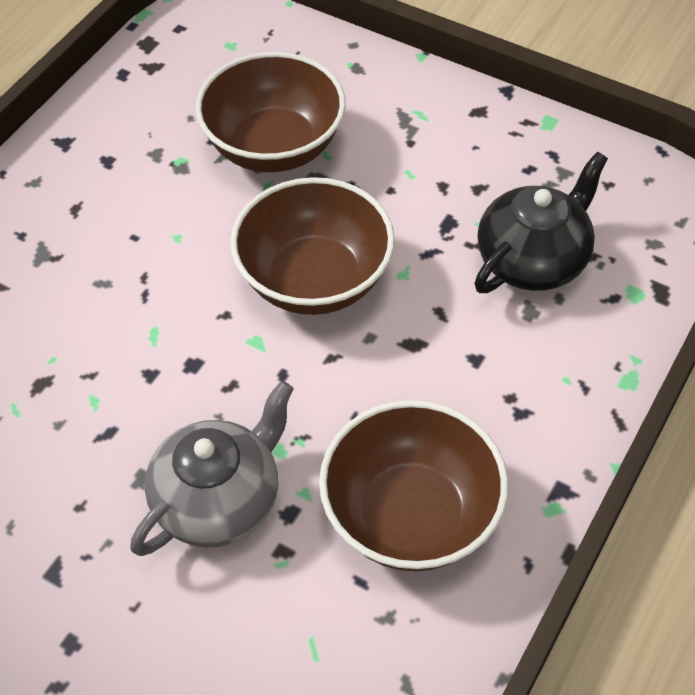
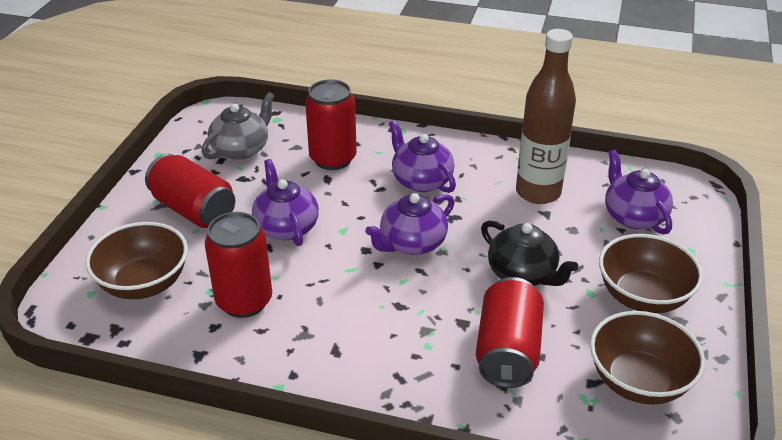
brown bottle: none = 0 -> [516,29,576,204] = 1
purple teapot: none = 0 -> [252,159,319,246] [365,193,455,255] [389,120,456,193] [605,149,673,235] = 4
red can: none = 0 -> [145,154,235,228] [205,212,272,318] [305,79,357,170] [476,277,544,388] = 4

